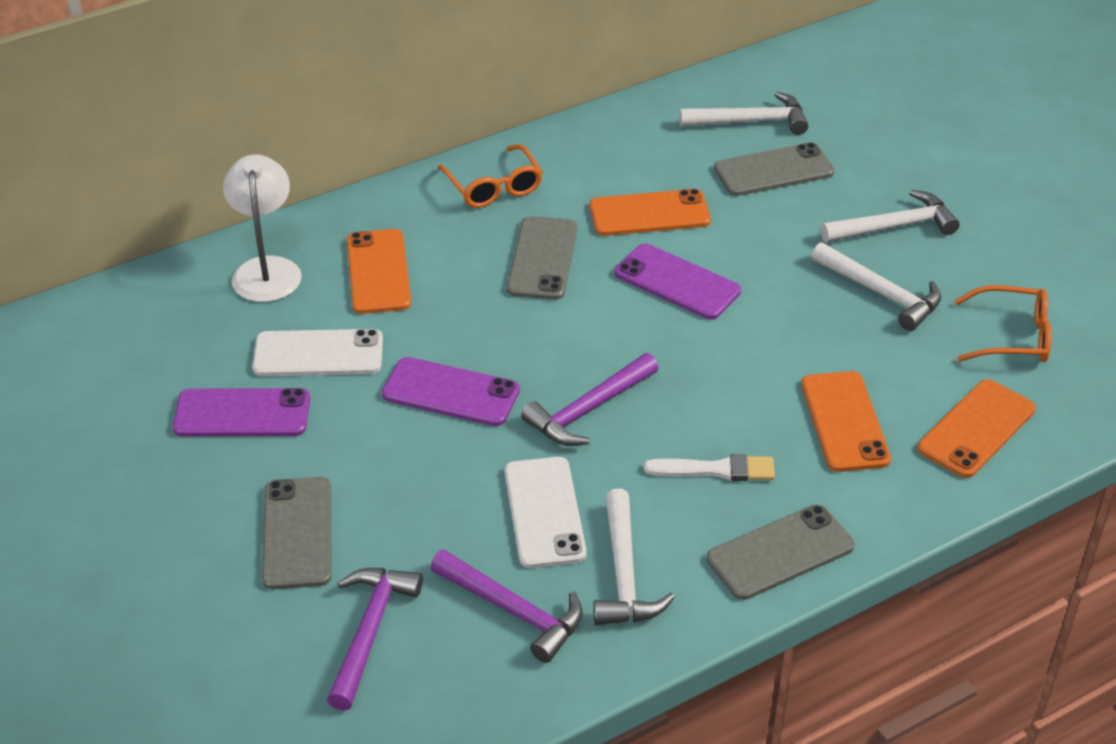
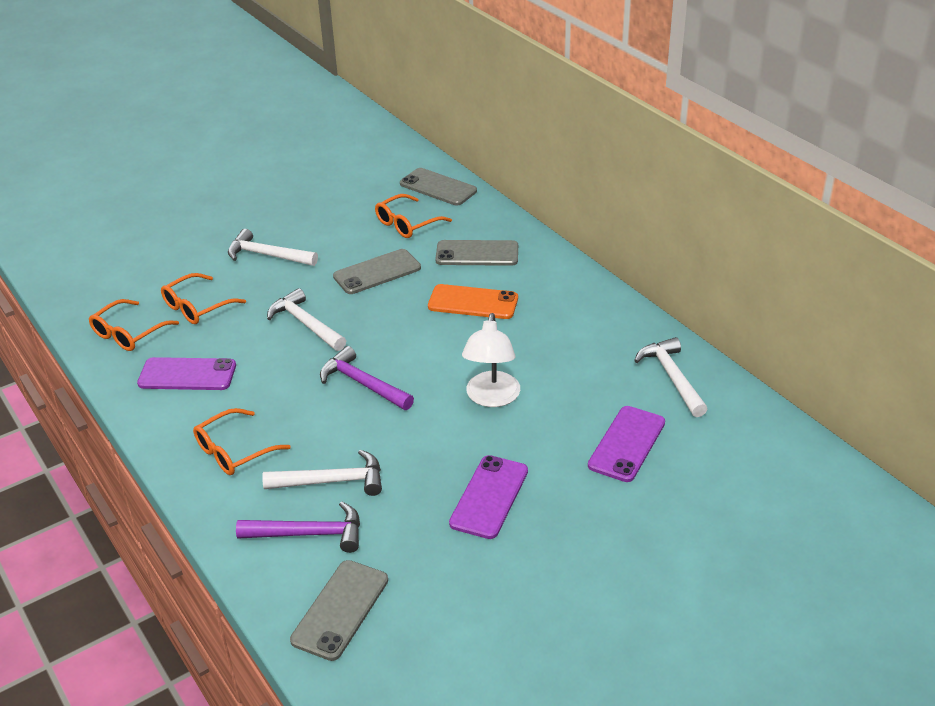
orange glasses: [437,144,543,208] [954,285,1052,362] = 2 -> [89,299,179,351] [161,273,246,324] [193,408,291,475] [375,194,452,238] = 4
orange phone: [347,229,411,314] [589,189,711,236] [801,371,891,472] [918,379,1036,478] = 4 -> [428,284,518,319] = 1
purple hammer: [327,568,423,711] [430,549,583,663] [521,353,658,446] = 3 -> [236,502,360,553] [320,346,414,410] = 2
white brush: [644,454,775,481] = 1 -> none = 0
white phone: [252,329,383,376] [505,457,587,568] = 2 -> none = 0

